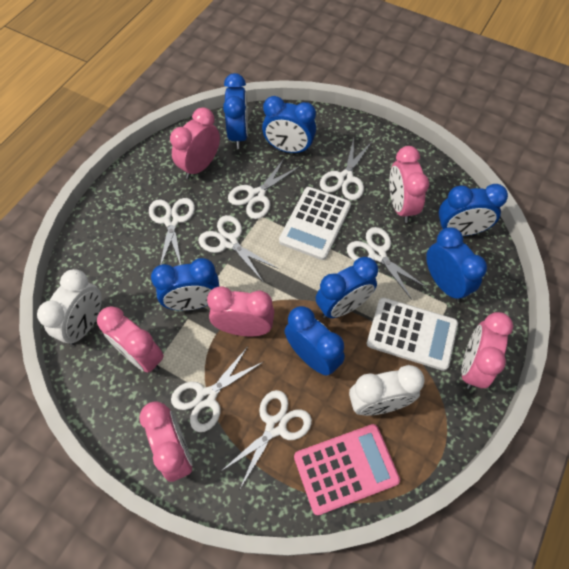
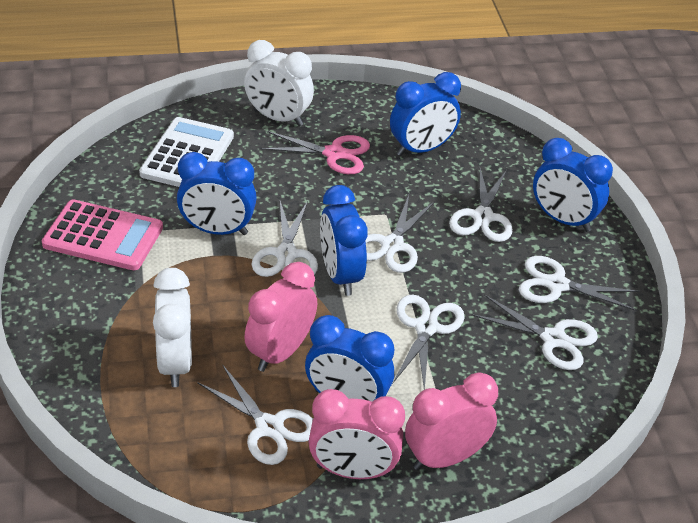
blue clock: [151,258,219,311] [223,73,248,149] [262,96,316,154] [285,306,345,375] [316,257,378,318] [426,227,487,302] [438,184,508,236] = 7 -> [177,152,257,235] [305,315,394,402] [320,185,367,296] [390,72,461,156] [533,138,613,232] = 5
pink clock: [97,306,164,373] [139,401,193,482] [170,107,220,179] [207,286,274,336] [389,146,429,223] [462,312,513,389] = 6 -> [244,262,317,372] [309,389,405,479] [405,373,498,470] = 3
pink scissors: none = 0 -> [260,131,370,174] = 1
white calculator: [279,187,351,260] [367,298,458,371] = 2 -> [139,117,234,187] = 1

